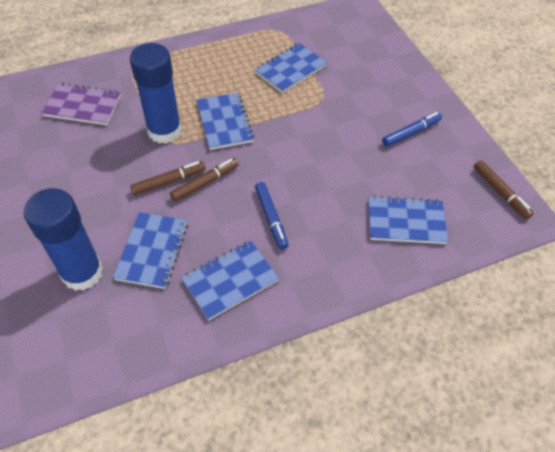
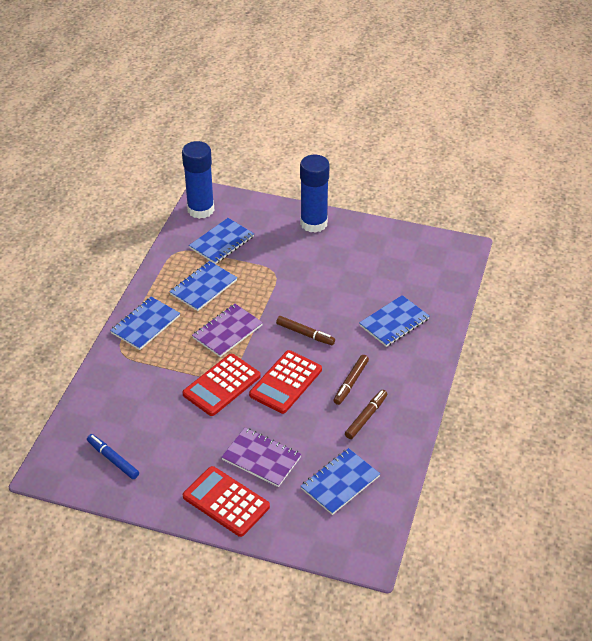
blue marker: [255,182,289,249] [382,112,442,147] = 2 -> [87,434,139,479] = 1
purple notebook: [41,83,121,125] = 1 -> [192,304,263,357] [221,428,302,487] = 2
red calculator: none = 0 -> [182,354,261,416] [183,466,270,537] [249,350,322,414] = 3

